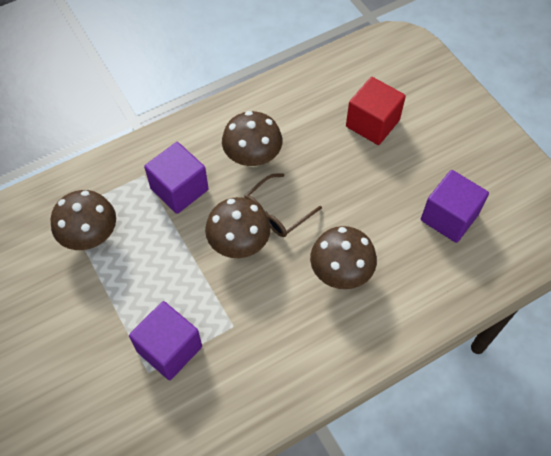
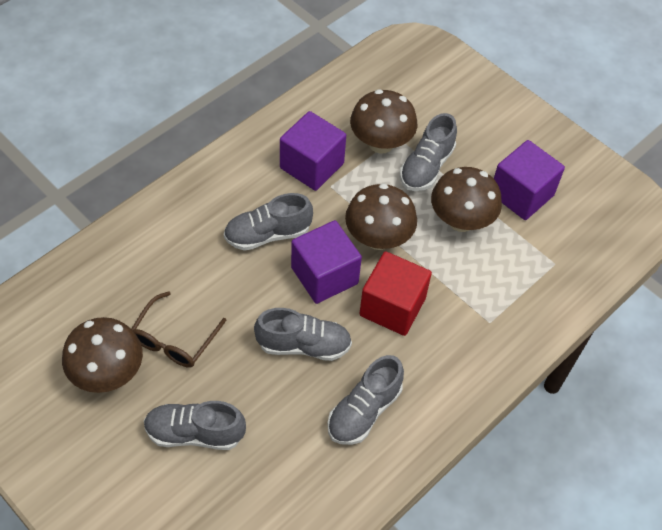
grey shoe: none = 0 -> [144,401,246,450] [224,193,313,251] [254,308,352,361] [328,355,404,445] [400,113,457,191] = 5

